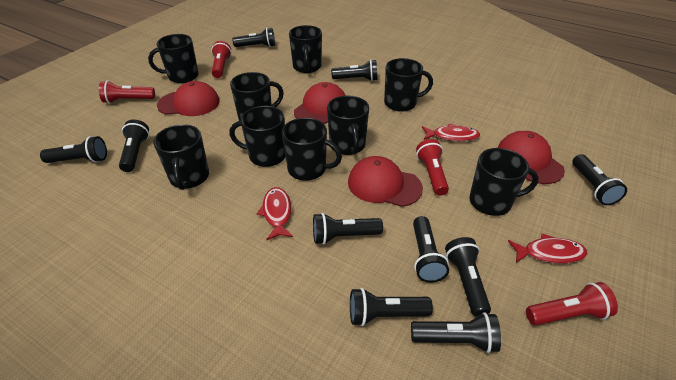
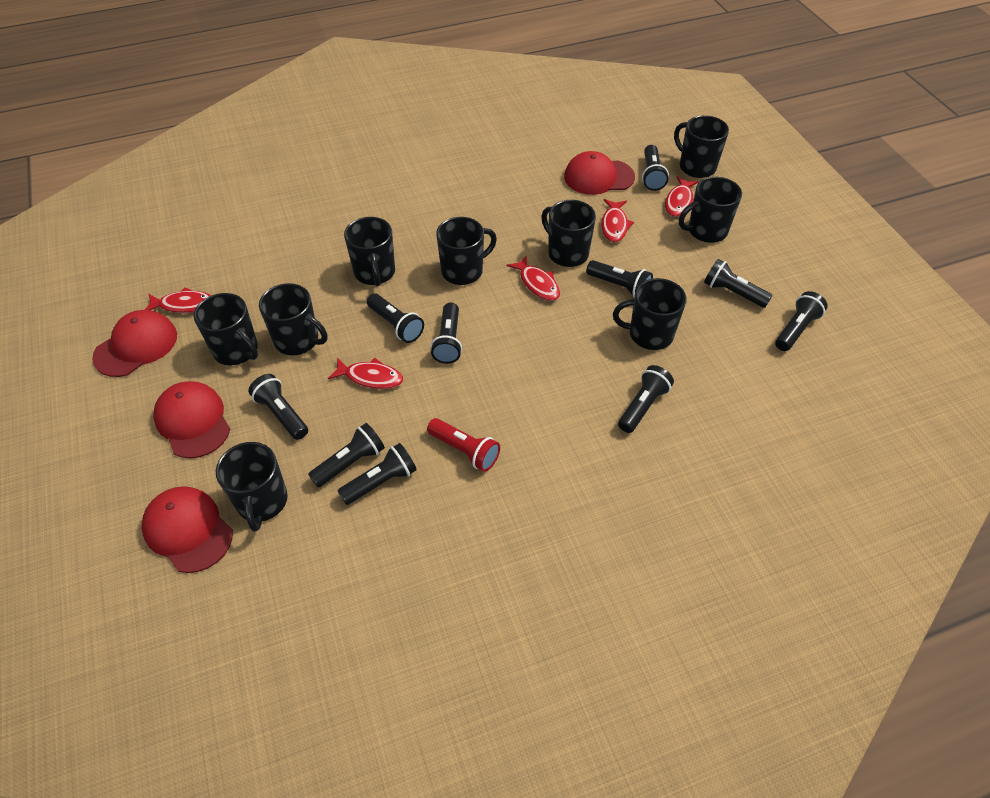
red fish: [257,187,293,241] [422,123,480,141] [508,233,587,264] = 3 -> [145,287,212,313] [328,358,403,389] [507,255,560,301] [601,199,634,242] [665,176,699,217] = 5
red flashlight: [99,81,155,104] [211,41,232,78] [416,139,449,196] [526,282,618,326] = 4 -> [427,418,500,472] = 1

